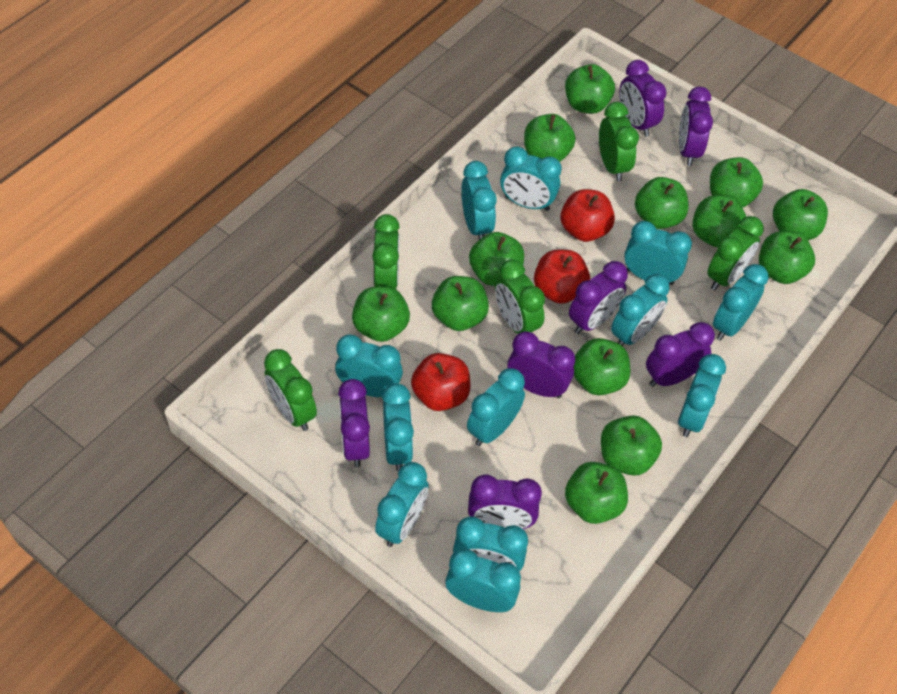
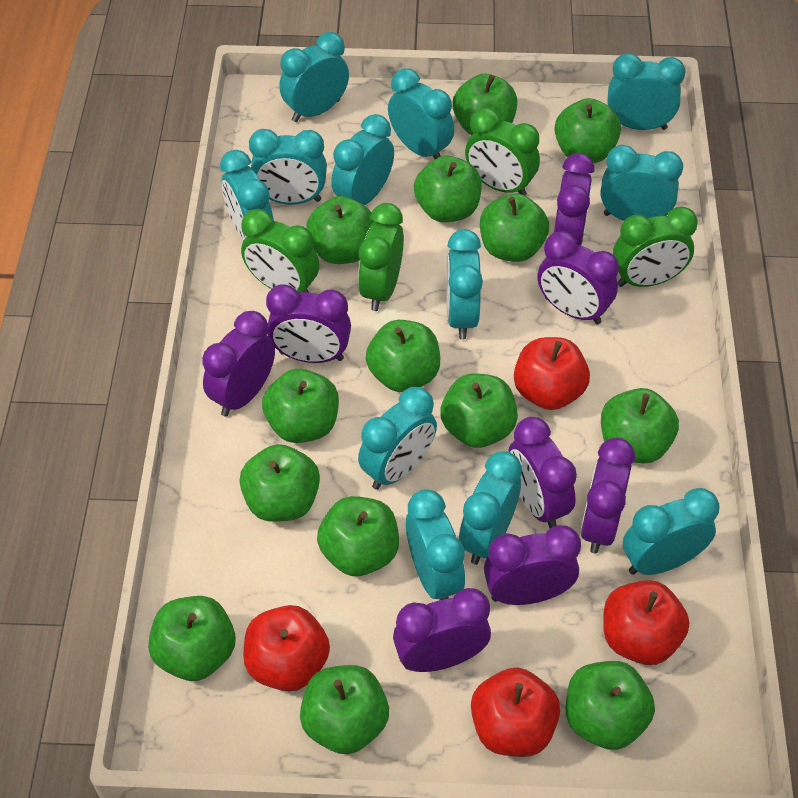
green apple: [352,286,410,342] [432,276,489,331] [469,232,524,286] [524,114,576,162] [565,64,615,114] [565,462,628,524] [574,338,630,395] [601,415,662,476] [635,177,689,229] [692,195,746,247] [710,157,763,208] [759,231,815,284] [773,189,828,240] = 13 -> [148,596,235,681] [239,444,320,522] [262,369,339,443] [300,665,389,754] [306,196,374,264] [317,496,399,576] [366,320,440,392] [414,156,482,222] [440,374,518,448] [453,73,517,135] [480,194,549,262] [554,98,621,163] [566,661,655,750] [601,388,679,464] = 14
green clock: [264,349,317,431] [372,214,400,289] [495,259,545,334] [599,102,639,182] [707,216,764,291] = 5 -> [241,209,319,293] [358,203,404,311] [465,108,540,196] [613,206,698,287] = 4
purple clock: [338,379,370,467] [468,475,542,529] [508,331,575,398] [569,261,628,334] [619,60,667,137] [646,322,715,387] [679,87,713,166] = 7 -> [202,311,275,417] [266,284,351,363] [393,588,491,672] [484,525,581,605] [508,417,577,529] [538,231,619,324] [554,153,594,245] [580,438,635,553] = 8
red apple: [411,353,471,411] [534,249,590,304] [560,189,615,242] = 3 -> [243,605,330,691] [471,667,560,757] [514,337,590,410] [603,580,689,665] = 4

